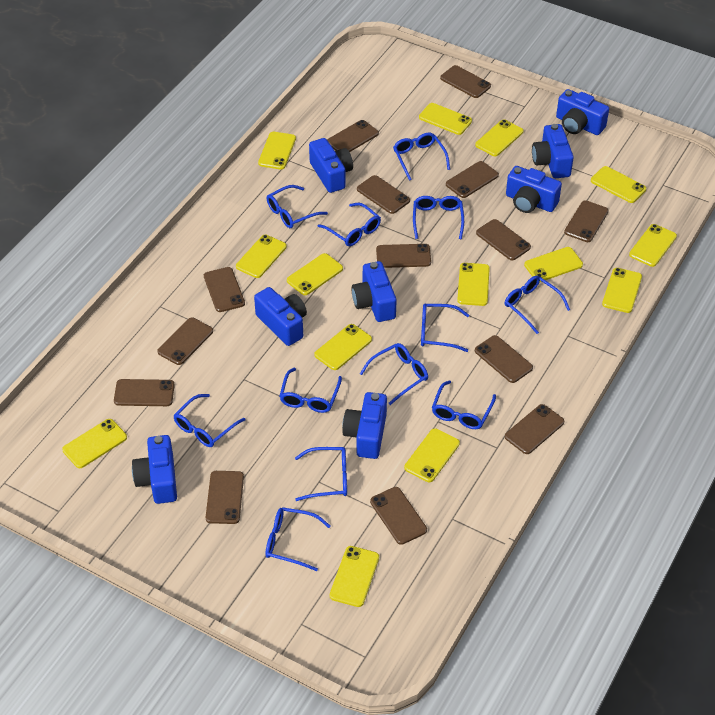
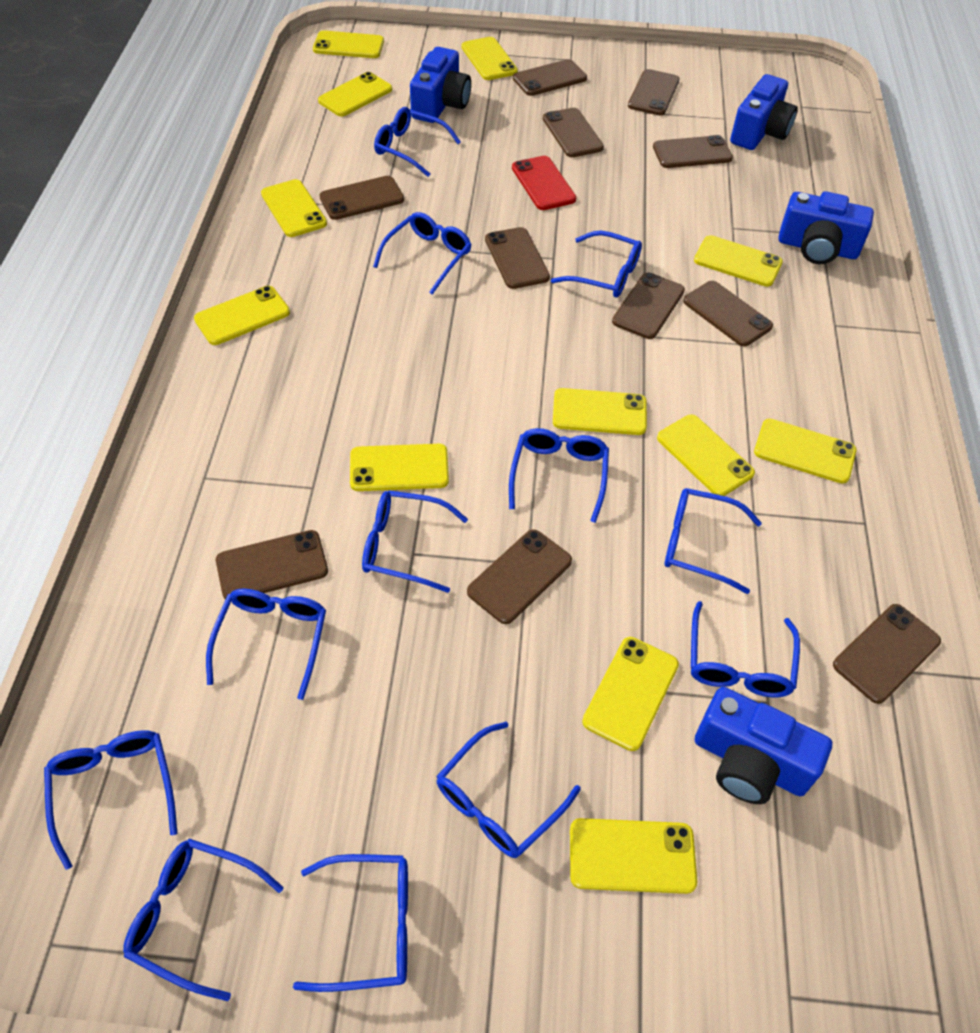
blue camera: [132,435,177,504] [254,287,307,346] [309,138,353,193] [342,392,387,459] [352,261,397,322] [506,166,562,213] [532,124,574,178] [556,89,609,135] = 8 -> [410,47,471,123] [695,687,832,804] [730,74,798,150] [778,191,874,264] = 4
brown phone: [114,379,175,406] [157,318,213,365] [204,267,245,312] [206,471,244,524] [327,120,379,152] [357,175,410,214] [370,487,427,545] [376,244,431,268] [440,65,491,98] [446,161,499,198] [475,335,533,383] [476,219,531,260] [505,404,564,454] [564,200,609,242] = 14 -> [216,530,328,600] [319,176,404,220] [467,529,572,624] [485,227,550,289] [513,59,587,96] [543,108,604,157] [612,273,685,339] [628,69,680,115] [653,135,733,168] [683,281,773,346] [833,604,941,704] = 11
red phone: none = 0 -> [512,156,577,210] = 1
yellow phone: [62,419,127,468] [236,235,287,278] [258,132,296,170] [287,253,343,295] [314,324,372,370] [330,546,379,607] [404,428,460,482] [419,103,472,135] [457,263,490,306] [475,119,523,156] [524,247,583,282] [591,166,646,203] [602,268,642,313] [629,224,677,267] = 14 -> [194,286,290,345] [261,179,327,237] [313,31,384,58] [318,72,392,117] [350,444,449,491] [461,37,518,80] [553,388,647,435] [570,818,697,894] [582,637,679,751] [657,415,755,496] [694,235,783,287] [754,419,857,484] = 12

